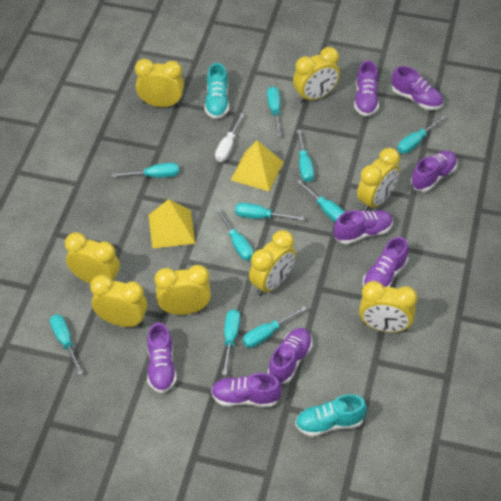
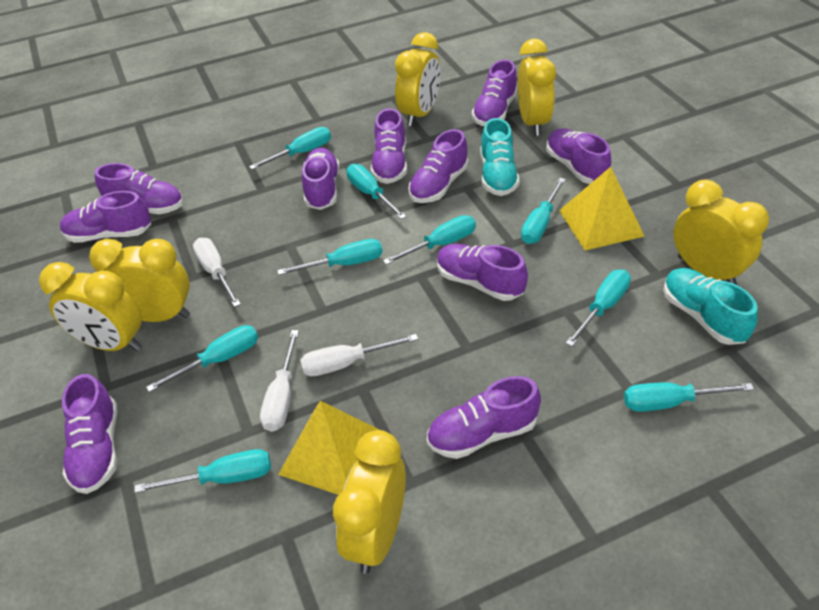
purple shoe: [147,322,177,393] [211,373,282,407] [268,328,312,384] [334,210,393,244] [354,60,379,116] [363,237,409,287] [392,66,443,110] [411,150,457,192] = 8 -> [60,191,151,243] [62,374,117,494] [95,163,183,214] [302,148,339,210] [371,108,407,184] [408,129,469,203] [427,376,541,459] [437,244,528,301] [472,60,517,126] [546,128,611,184] = 10
turquoise screwdriver: [50,314,83,375] [112,163,179,178] [216,208,254,260] [222,309,240,375] [235,203,304,221] [243,306,307,348] [267,86,281,136] [296,180,345,222] [297,130,314,182] [398,116,446,154] = 10 -> [134,449,271,493] [146,325,258,392] [249,127,331,170] [277,239,383,275] [347,164,406,219] [383,215,476,265] [521,178,566,244] [566,270,631,347] [624,382,754,412] = 9
white screwdriver: [215,113,244,162] = 1 -> [193,238,241,307] [260,330,299,432] [300,334,418,376] = 3
yellow clock: [65,232,120,284] [90,275,147,327] [135,59,184,107] [155,265,211,315] [249,230,296,296] [293,47,340,103] [357,148,400,211] [359,281,417,332] = 8 -> [39,262,142,351] [89,239,190,322] [333,430,406,574] [395,32,441,127] [518,39,556,136] [674,180,769,285] = 6

